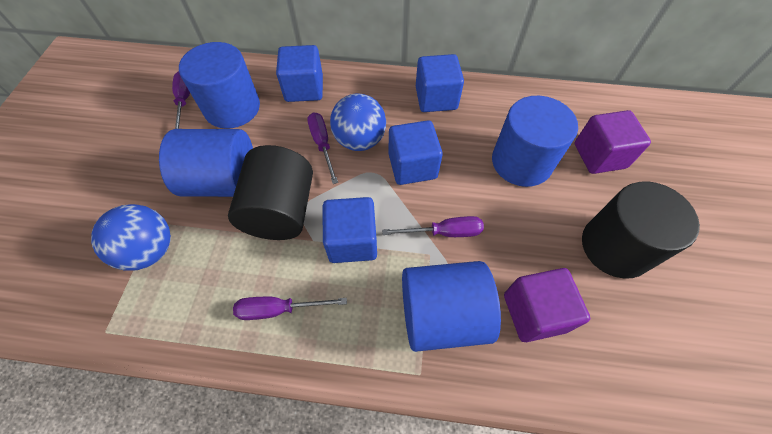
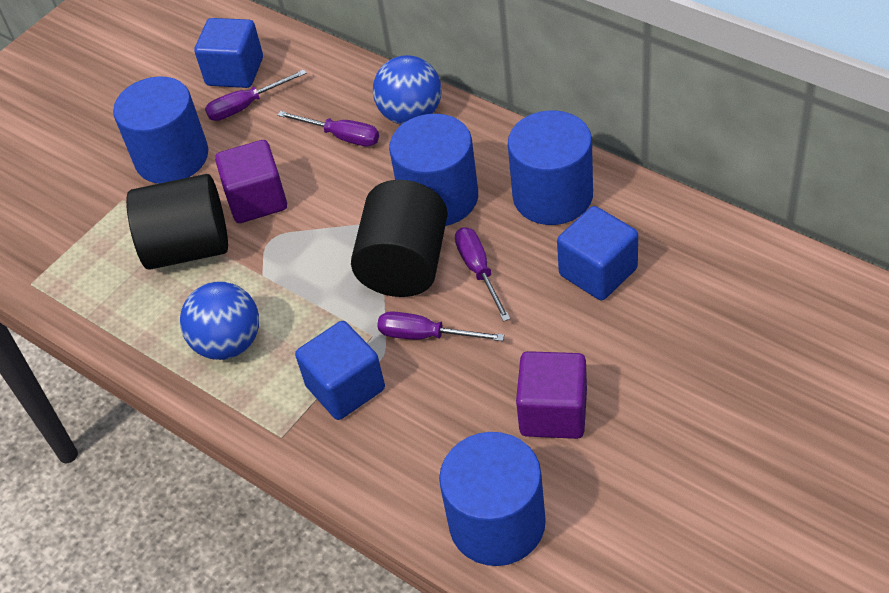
blue cube: [276,45,323,102] [323,197,377,263] [389,120,443,185] [416,54,464,112] = 4 -> [194,18,263,88] [295,321,385,420] [557,206,638,300] = 3

